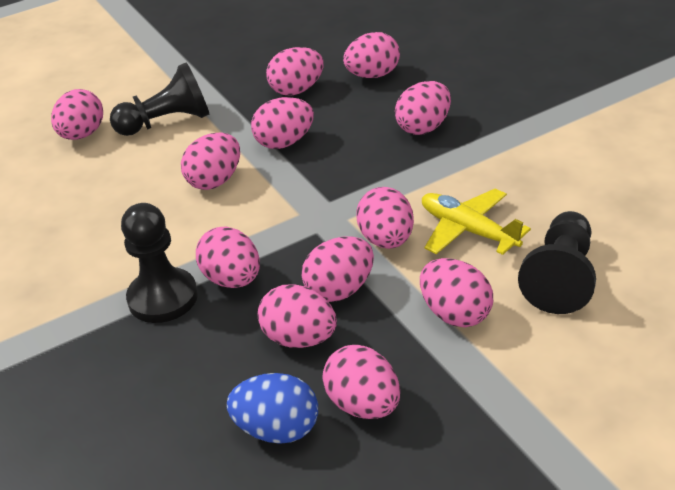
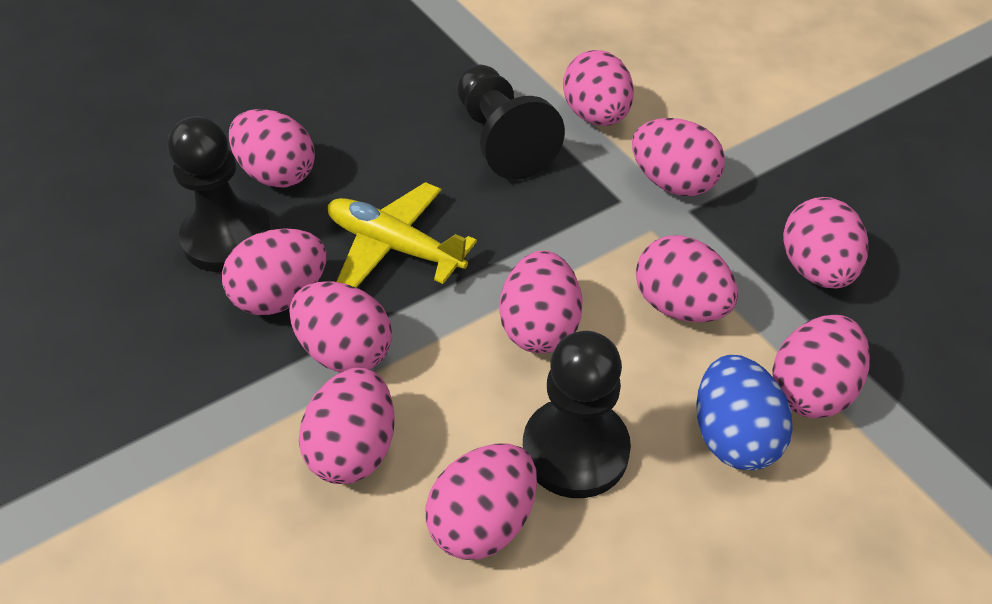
pink egg: [51,89,103,140] [181,132,240,190] [196,226,260,288] [251,97,314,149] [258,284,337,348] [266,47,324,96] [302,236,374,302] [322,345,400,419] [343,32,400,78] [356,187,414,249] [395,81,451,135] [420,258,493,327] = 12 -> [222,228,327,315] [229,109,315,188] [289,281,392,373] [299,368,395,484] [425,443,537,560] [500,251,583,353] [563,50,634,126] [632,118,725,196] [636,235,738,322] [772,315,870,418] [783,197,868,288] = 11

